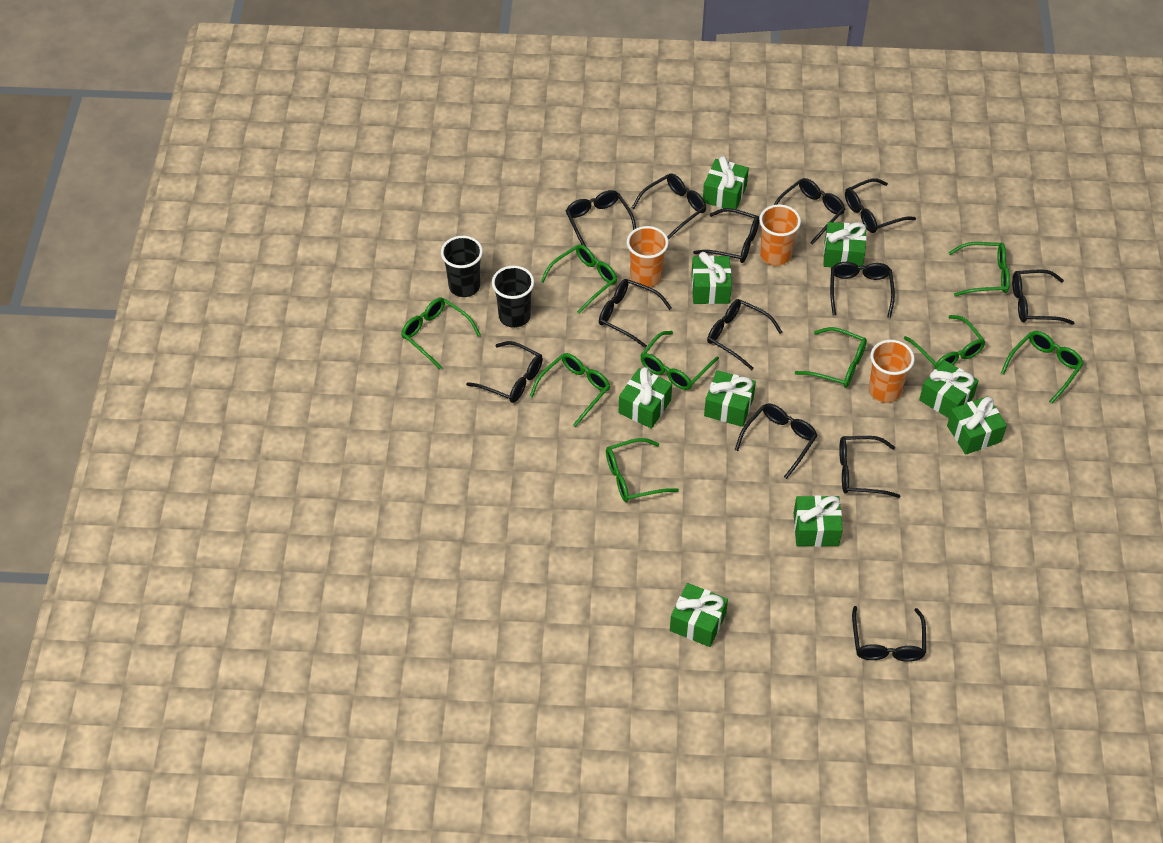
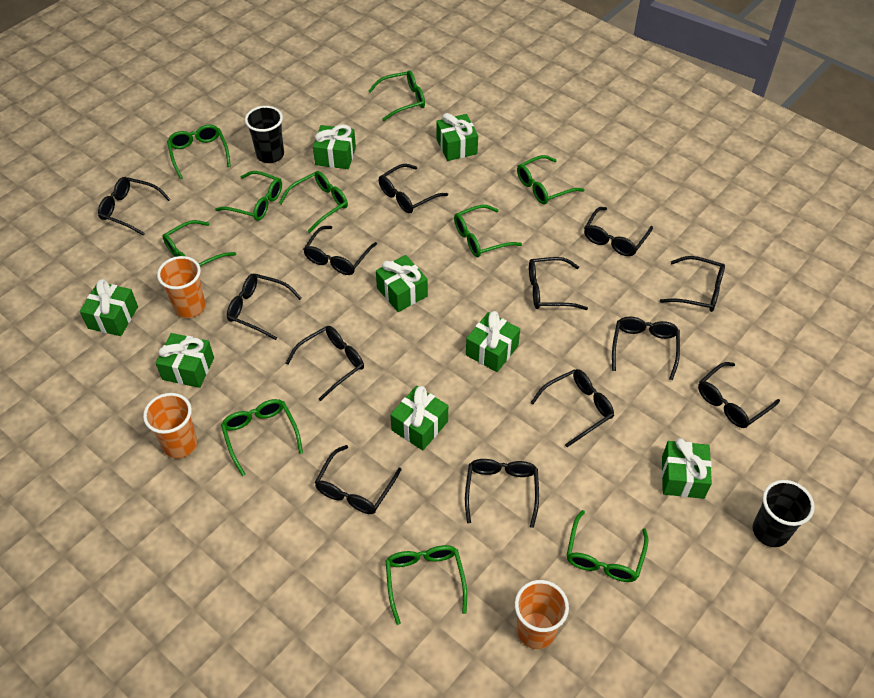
green gift: [619,367,672,429] [670,583,728,647] [691,252,732,304] [703,156,749,209] [704,370,756,427] [794,495,843,547] [823,222,867,270] [919,360,979,418] [947,396,1007,455] = 9 -> [80,279,138,336] [156,333,214,388] [313,124,356,169] [376,255,428,312] [390,386,448,450] [436,113,478,161] [466,311,520,372] [662,438,712,499] = 8
green glasses: [401,298,481,369] [530,353,610,427] [540,244,617,314] [606,438,679,502] [640,331,719,390] [795,327,867,388] [904,315,985,369] [948,242,1010,296] [1001,331,1084,404] = 9 -> [162,220,236,266] [167,125,231,179] [215,171,282,221] [221,399,303,476] [279,171,348,233] [369,70,425,121] [385,545,467,625] [454,205,522,257] [517,155,585,204] [567,510,649,582] = 10

